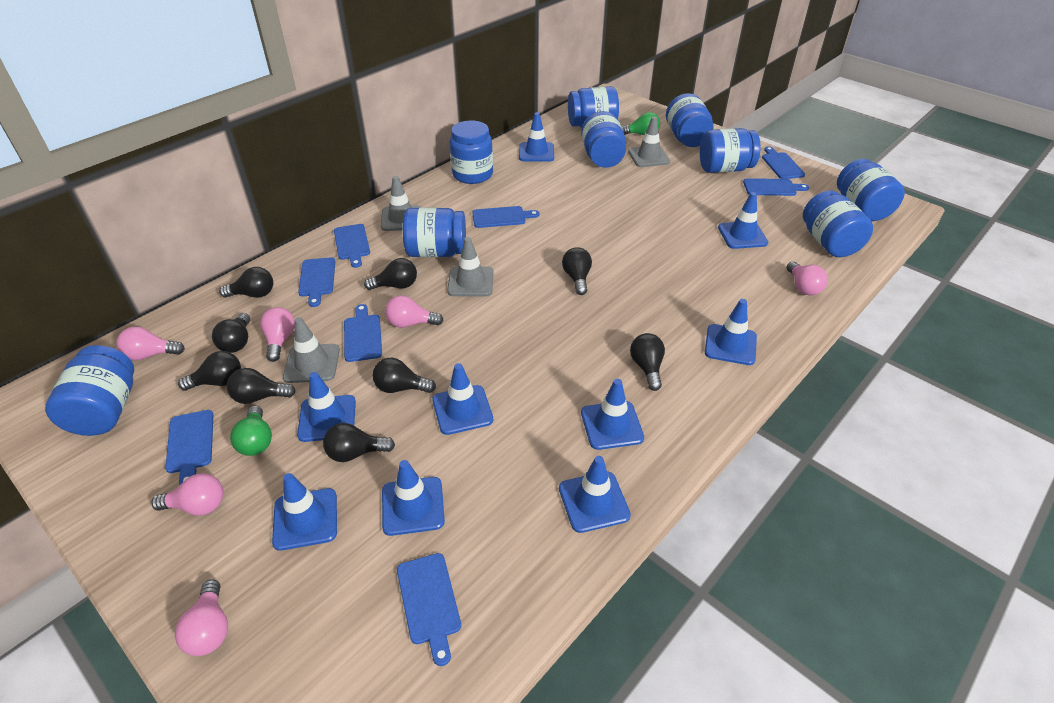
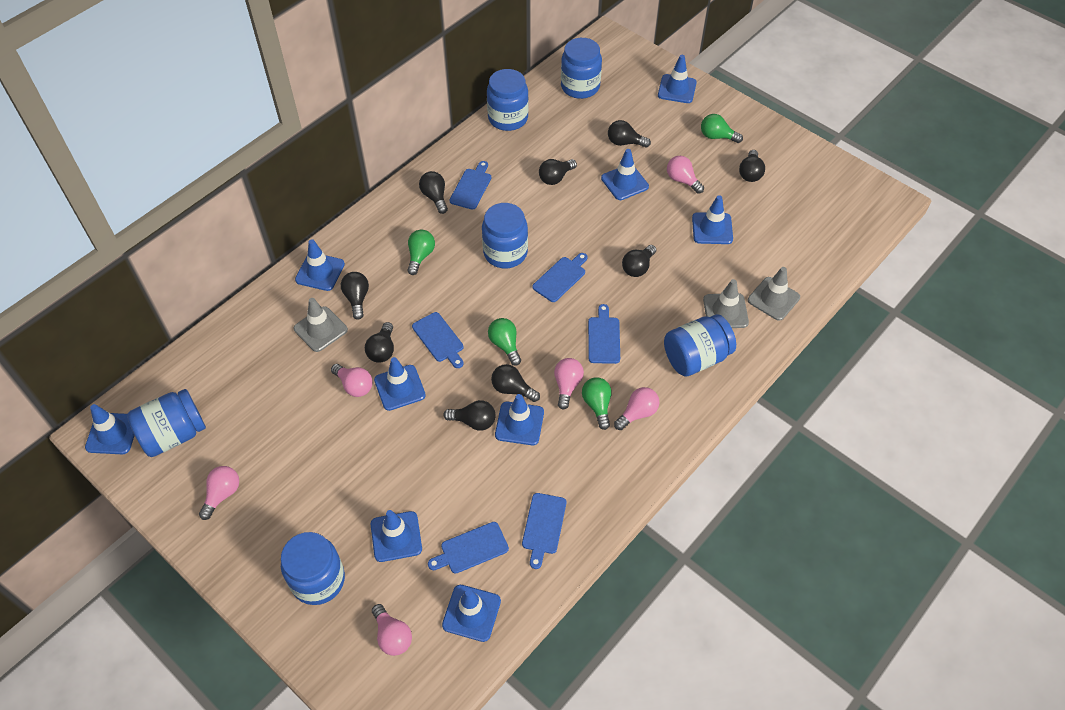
blue cutting board: [165,410,213,485] [298,257,335,307] [334,224,370,268] [344,304,382,362] [397,553,461,666] [472,206,539,228] [743,178,809,196] [762,146,805,179] = 8 -> [412,312,464,368] [428,522,509,574] [450,161,491,210] [522,493,566,569] [532,253,588,302] [588,304,620,364] = 6
blue jar: [45,345,134,436] [403,208,466,257] [449,120,493,184] [568,86,619,128] [581,111,626,168] [666,93,714,147] [700,128,761,173] [803,190,873,257] [837,159,905,221] = 9 -> [127,389,206,457] [281,532,345,605] [482,203,528,268] [487,69,529,131] [561,38,602,99] [664,314,736,377] = 6
green light bulb: [230,406,272,456] [621,112,660,135] = 2 -> [407,230,435,275] [488,318,521,366] [582,377,612,430] [701,114,743,143] = 4
grey traffic cone: [283,317,340,383] [381,176,421,231] [447,237,493,296] [628,117,670,167] = 4 -> [294,298,348,352] [703,279,749,328] [748,267,800,321] = 3

